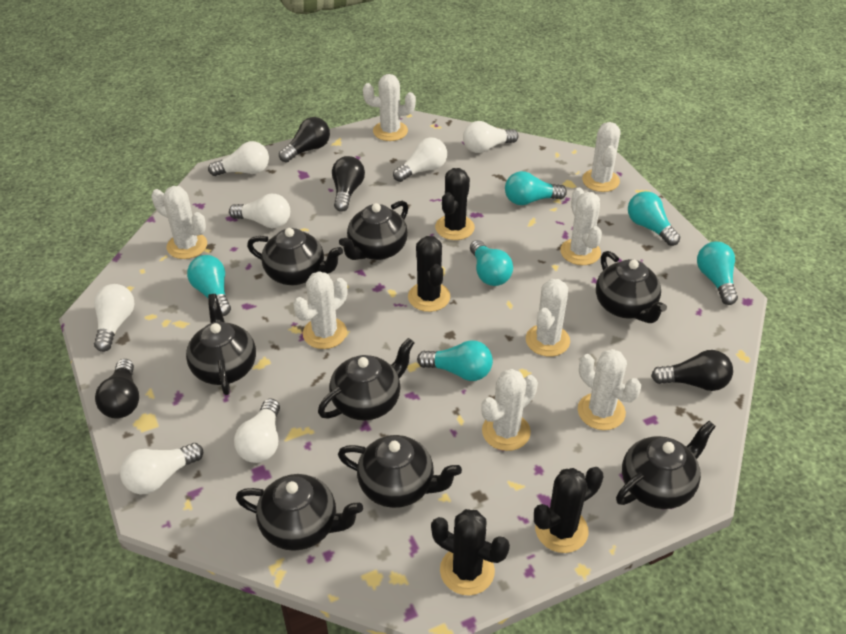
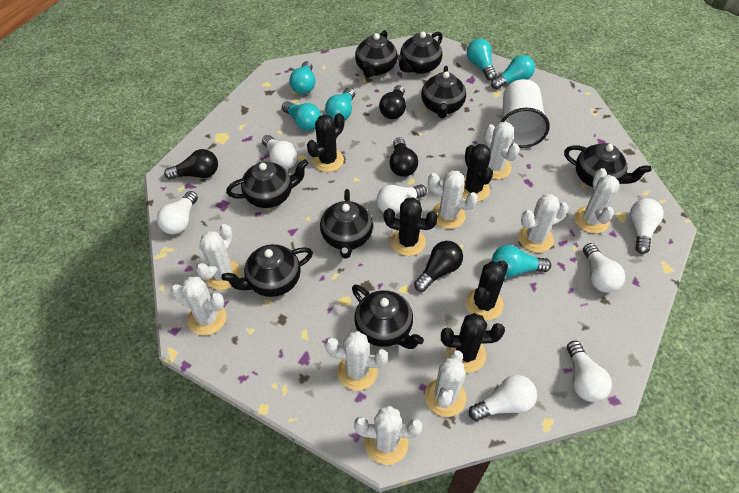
black cactus: [408,236,450,312] [431,509,510,595] [435,168,475,240] [534,467,603,553] = 4 -> [307,113,344,172] [384,197,438,256] [441,313,505,373] [462,144,493,202] [465,261,508,320] = 5
white cactus: [151,186,207,259] [293,271,347,349] [363,74,416,141] [481,369,538,451] [526,279,570,357] [560,188,602,265] [578,349,641,430] [582,122,620,192] = 8 -> [171,277,227,336] [196,224,241,290] [325,331,388,390] [354,406,423,465] [425,350,466,417] [428,171,478,229] [485,122,520,179] [518,194,568,253] [574,168,619,234] = 9
white cup: none = 0 -> [501,79,550,148] = 1

